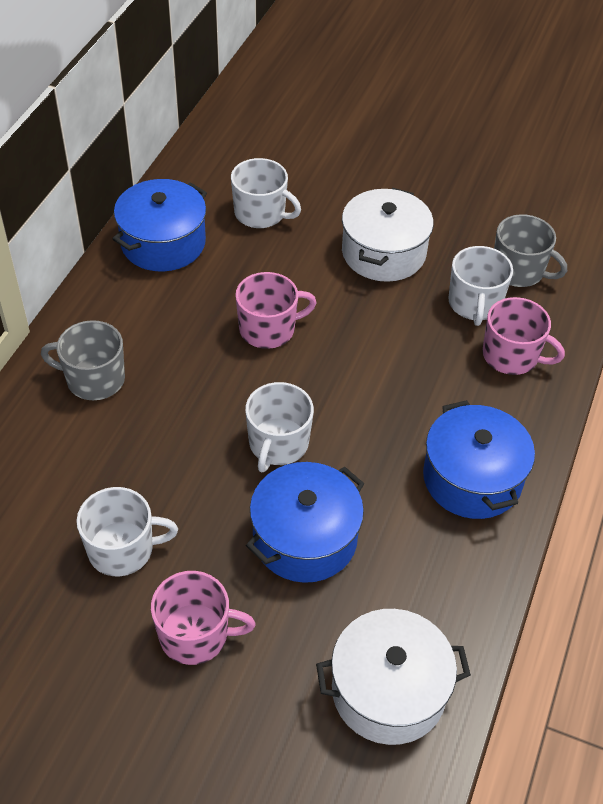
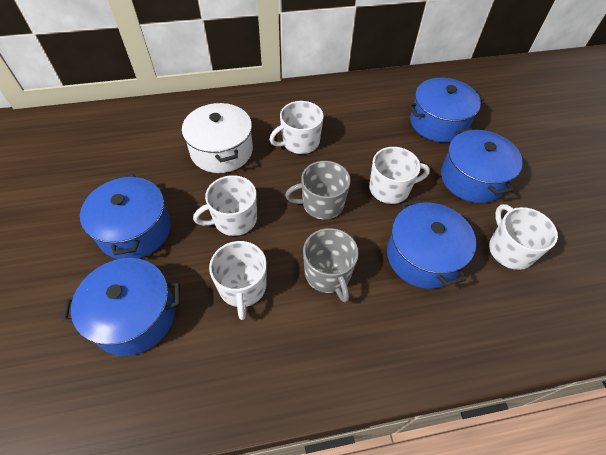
blue pot: [112,179,207,272] [246,462,364,583] [423,400,535,519] = 3 -> [62,258,180,356] [80,174,171,259] [387,199,476,289] [408,78,484,142] [441,128,523,203] = 5
pink mug: [151,571,256,665] [235,272,317,349] [482,297,565,375] = 3 -> none = 0
white mug: [77,487,178,576] [231,158,301,228] [245,382,314,472] [448,246,513,326] = 4 -> [193,175,257,236] [209,241,267,320] [269,101,324,154] [369,147,430,204] [489,204,558,270] = 5
white pot: [316,609,471,745] [342,188,434,282] = 2 -> [182,102,253,173] = 1

